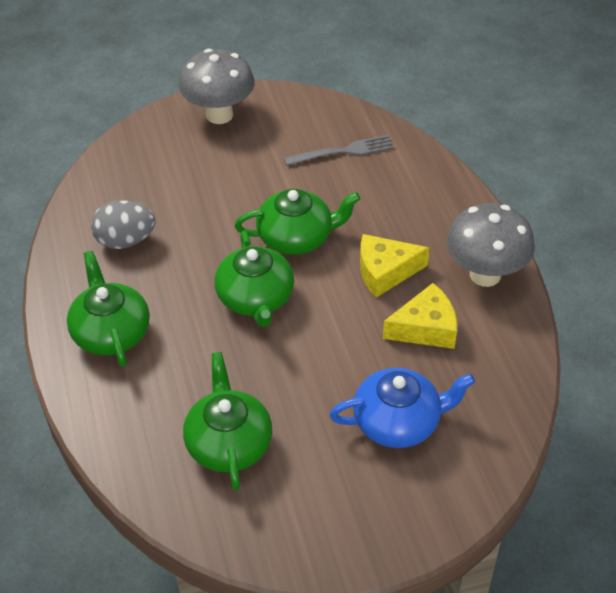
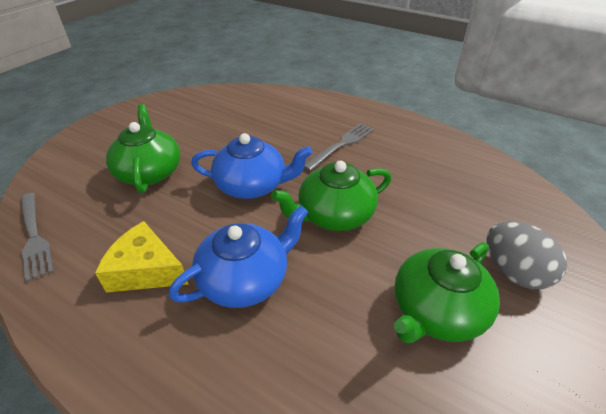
blue teapot: [330,368,475,448] = 1 -> [169,205,308,308] [191,133,313,199] = 2
green teapot: [67,251,150,367] [183,352,272,490] [214,231,294,327] [235,189,360,255] = 4 -> [106,104,181,193] [271,161,391,231] [394,242,500,343] = 3
grey fork: [284,135,394,166] = 1 -> [21,193,54,282] [304,123,374,171] = 2
grey mushroom: [179,49,255,124] [446,203,535,287] = 2 -> none = 0
yellow cheese: [360,234,430,297] [383,283,457,349] = 2 -> [95,221,189,293] = 1

